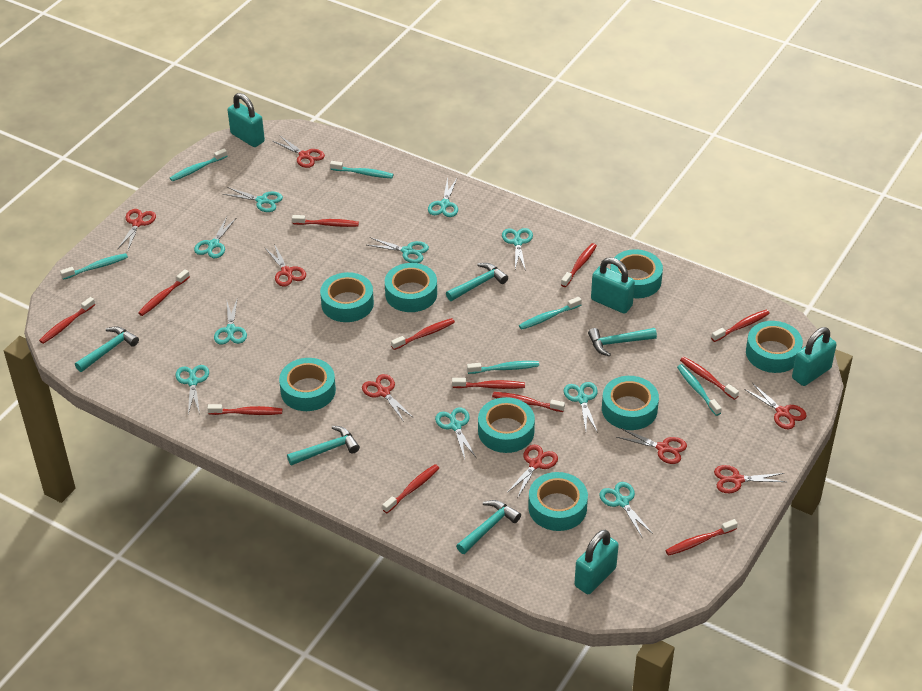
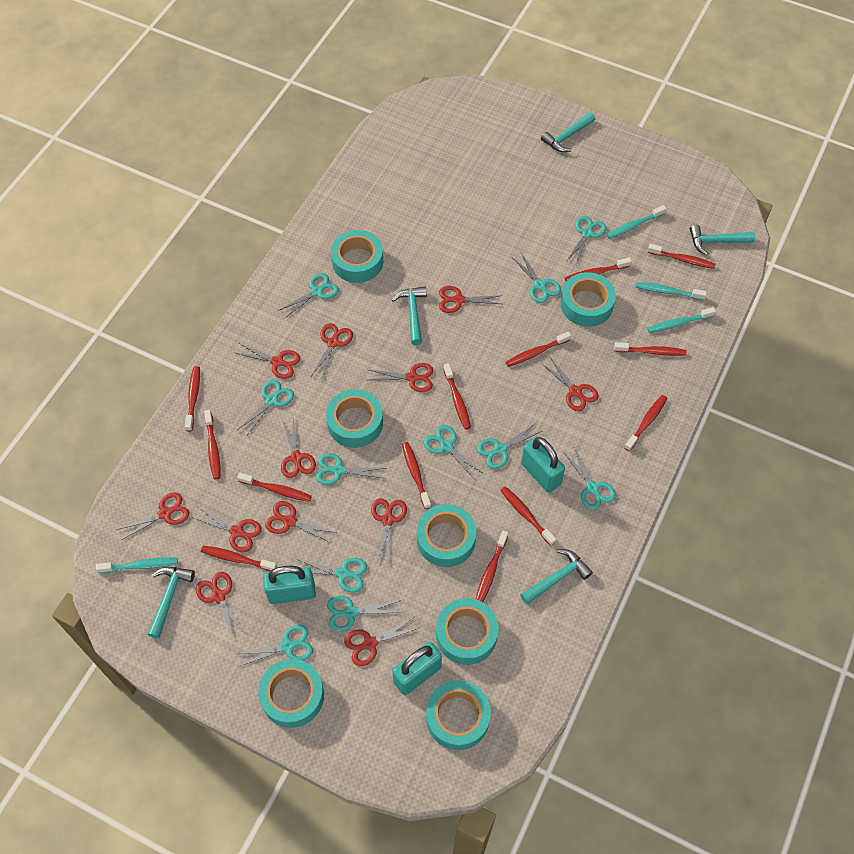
red scissors: [117,209,156,250] [265,244,306,287] [273,136,325,168] [362,374,414,422] [507,445,558,497] [617,428,687,464] [714,465,786,493] [744,383,807,429] = 8 -> [117,492,189,540] [191,507,262,552] [196,572,246,642] [236,343,300,379] [265,501,337,543] [281,417,316,478] [311,323,353,378] [344,617,419,666] [368,363,433,392] [371,498,407,563] [439,286,503,313] [541,357,598,411] = 12
red toothbrush: [39,297,95,344] [138,269,190,316] [207,404,282,415] [292,215,359,227] [382,464,439,513] [391,318,455,350] [452,378,525,389] [492,392,565,412] [561,243,597,287] [665,519,738,556] [680,357,739,400] [711,310,770,342] = 12 -> [185,366,200,432] [201,546,277,571] [204,410,221,479] [237,473,312,502] [402,442,431,509] [443,363,471,430] [476,531,508,602] [500,486,556,546] [506,331,571,367] [565,257,631,282] [614,342,686,356] [624,395,667,451] [648,244,716,269] = 13
turquoise padlock: [228,93,265,147] [574,530,619,594] [591,257,635,314] [792,327,837,386] = 4 -> [263,566,316,604] [392,642,442,695] [521,437,565,493] = 3
turquoise scissors: [176,365,209,414] [194,217,236,258] [214,300,247,345] [223,187,283,212] [367,237,429,263] [428,177,458,217] [435,407,476,459] [502,228,533,271] [564,382,598,433] [599,482,653,537] = 10 -> [237,380,294,437] [238,625,313,667] [278,273,339,318] [296,558,367,592] [316,453,386,485] [327,596,401,632] [424,425,484,480] [477,424,542,469] [513,253,561,303] [564,448,616,510] [567,216,606,265] = 11
turquoise tape: [279,358,336,411] [320,272,374,322] [385,263,437,312] [478,397,535,453] [528,472,588,531] [602,376,659,430] [610,249,663,298] [746,321,803,373] = 8 -> [258,659,324,728] [326,389,383,448] [331,230,383,283] [417,504,476,567] [426,680,491,750] [436,598,498,665] [561,272,616,327] = 7
turquoise toothbrush: [60,253,128,280] [170,149,227,181] [330,161,394,178] [467,361,539,374] [519,297,582,330] [677,364,722,416] = 6 -> [96,557,178,573] [607,205,666,239] [636,282,707,300] [647,307,716,333] = 4

